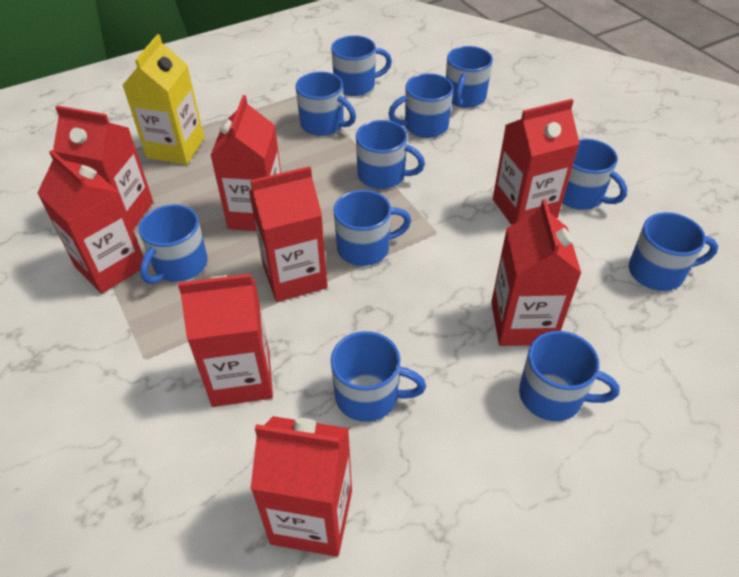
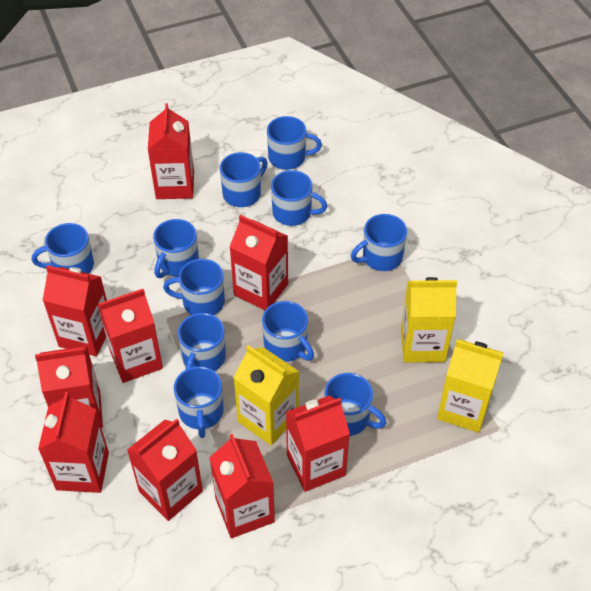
red carton: [37,150,144,294] [53,105,153,229] [178,274,273,407] [210,95,281,231] [249,166,328,302] [251,416,352,557] [491,199,582,346] [493,99,580,225] = 8 -> [35,346,103,428] [38,392,109,493] [43,265,107,356] [97,289,163,383] [127,419,203,521] [148,103,194,199] [209,434,275,538] [230,215,288,310] [286,395,350,492] = 9
yellow carton: [123,34,204,165] = 1 -> [233,345,299,445] [401,277,457,362] [437,339,504,433] = 3

